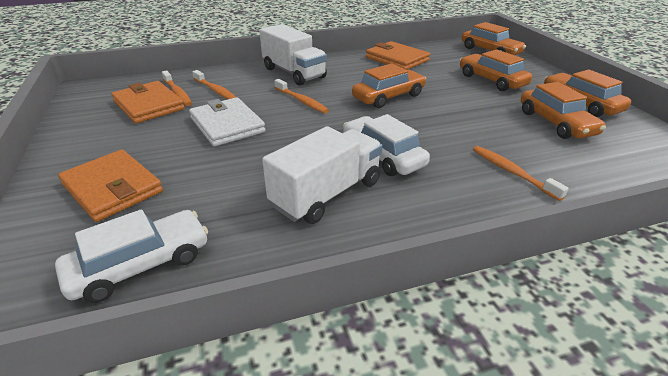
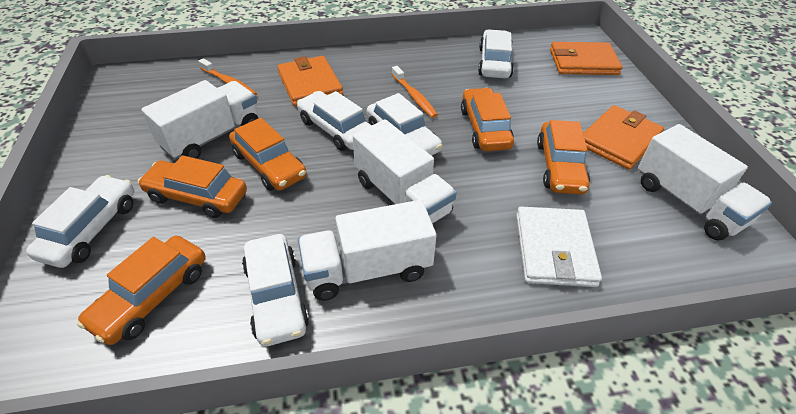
orange toothbrush: [162,70,192,106] [192,70,236,99] [274,79,329,114] [473,146,569,201] = 4 -> [198,58,257,96] [392,66,438,118] = 2
white car: [55,209,208,303] [343,114,430,176] = 2 -> [26,175,134,268] [242,234,309,347] [297,91,372,151] [367,93,443,156] [478,29,514,78] = 5
white truck: [259,24,327,86] [262,126,383,224] = 2 -> [141,80,258,160] [298,200,437,301] [353,119,457,224] [638,124,772,240] = 4

